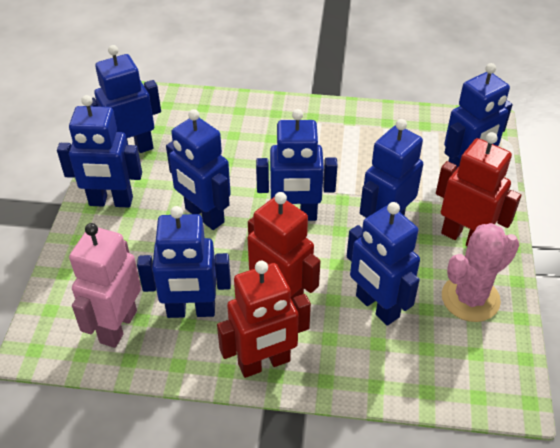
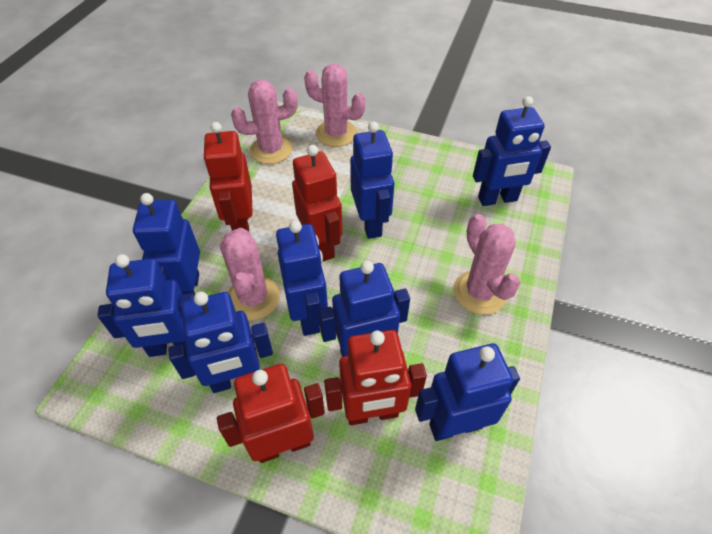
pink cactus: [442,223,519,322] = 1 -> [220,228,280,320] [231,80,297,164] [304,64,366,147] [453,214,520,315] = 4
pink robot: [69,223,141,348] = 1 -> none = 0
red robot: [217,261,311,378] [248,192,321,302] [436,132,521,246] = 3 -> [203,122,253,232] [217,364,325,463] [292,145,342,262] [324,330,427,425] = 4

